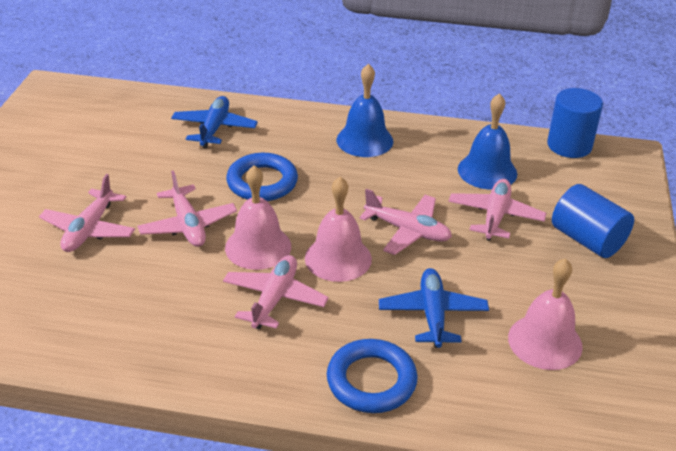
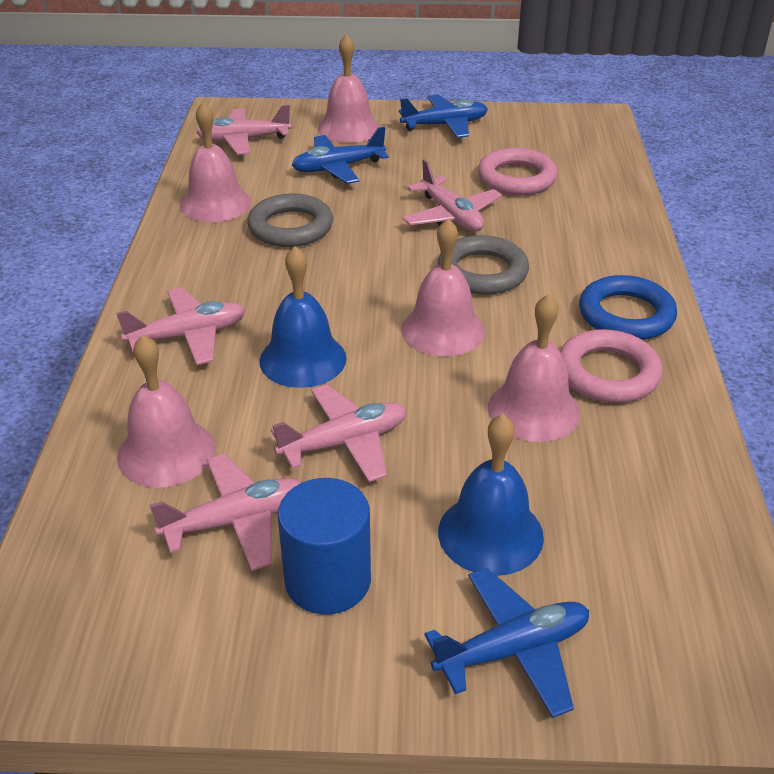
blue cylinder: [547,88,603,158] [552,184,634,258] = 2 -> [278,478,371,614] = 1
blue plane: [171,96,258,148] [379,268,489,348] = 2 -> [292,127,389,184] [399,95,488,138] [425,568,589,718] = 3
blue ring: [226,153,298,201] [327,339,417,413] = 2 -> [579,275,677,340] = 1
grey ring: none = 0 -> [247,193,333,247] [438,235,529,295] = 2
pink bell: [225,165,291,270] [305,177,372,282] [508,258,583,370] = 3 -> [117,335,215,488] [180,102,251,222] [318,34,380,143] [401,219,485,356] [488,294,580,442] = 5
pink ring: none = 0 -> [478,148,558,195] [560,329,663,403] = 2

